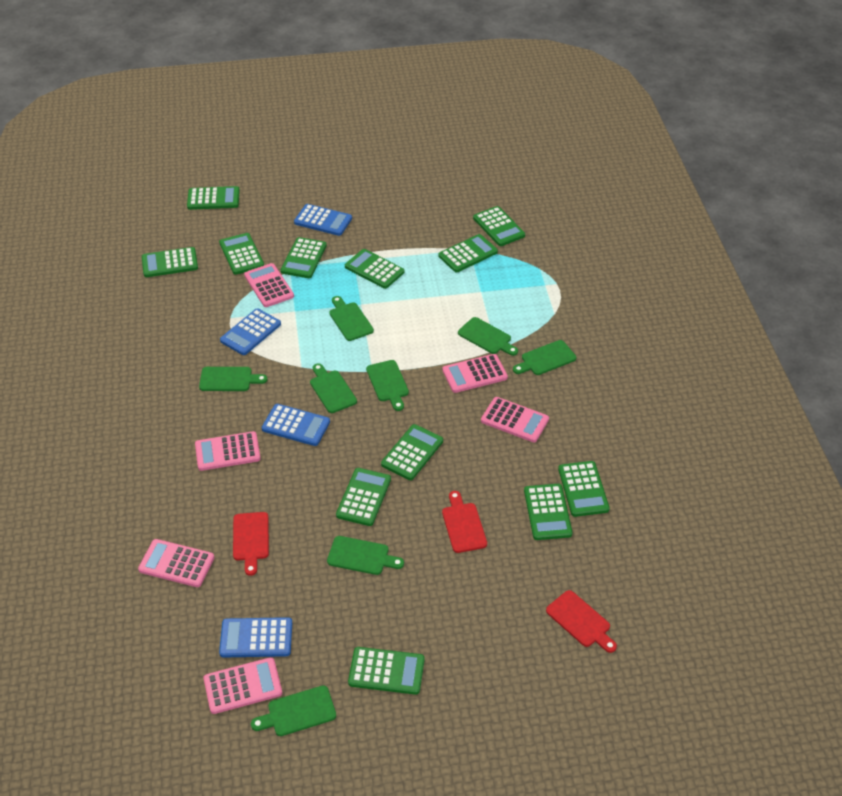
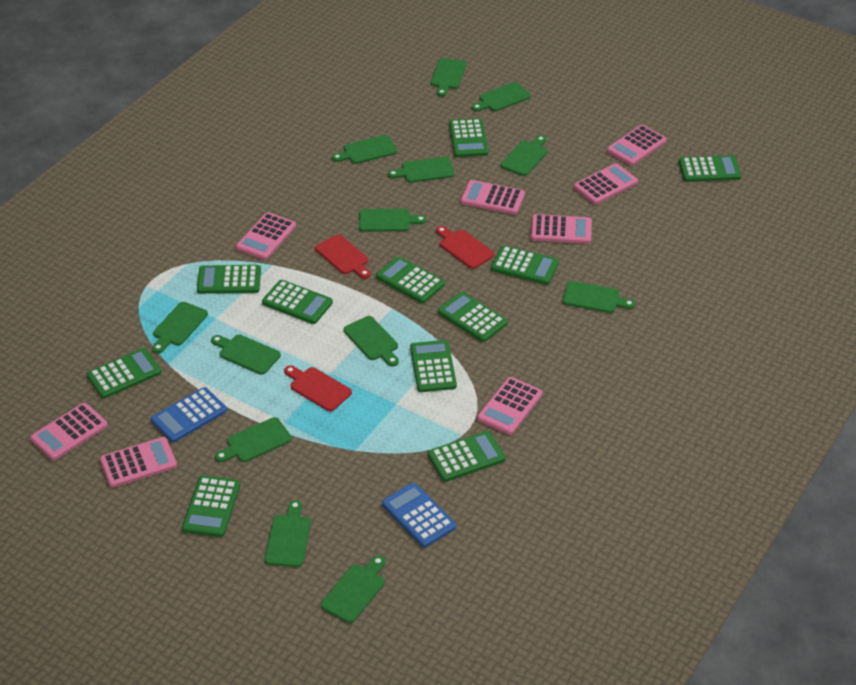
blue calculator: [219,617,292,658] [220,308,281,355] [262,404,330,446] [294,204,352,236] = 4 -> [151,387,227,443] [382,483,456,548] = 2
green calculator: [142,247,198,277] [187,186,240,210] [219,233,264,275] [281,237,327,278] [336,468,391,526] [345,249,404,289] [348,647,425,695] [381,424,443,480] [438,234,498,272] [473,206,525,246] [524,484,572,540] [558,461,610,517] = 12 -> [87,348,161,399] [182,475,240,537] [197,265,261,294] [262,280,333,324] [376,256,445,303] [410,340,457,392] [428,431,505,482] [438,292,508,342] [449,118,488,157] [491,245,559,285] [679,155,741,182] = 11
green cutting board: [199,367,267,391] [251,685,336,736] [310,363,357,413] [327,536,404,575] [329,296,374,341] [366,360,409,411] [458,317,518,356] [513,340,576,375] = 8 -> [152,302,208,353] [211,334,281,375] [215,417,292,462] [264,500,311,567] [321,556,385,623] [332,135,397,164] [344,316,399,367] [359,209,427,232] [388,157,454,183] [431,58,466,97] [472,82,531,112] [501,135,547,176] [562,281,635,313] = 13
pink calculator: [138,539,215,587] [195,431,261,471] [204,657,282,714] [244,263,294,307] [442,354,508,393] [481,397,549,442] = 6 -> [30,403,108,461] [100,437,177,488] [236,212,296,260] [460,180,525,215] [477,377,543,435] [531,214,592,244] [574,163,638,205] [607,125,667,166] = 8

